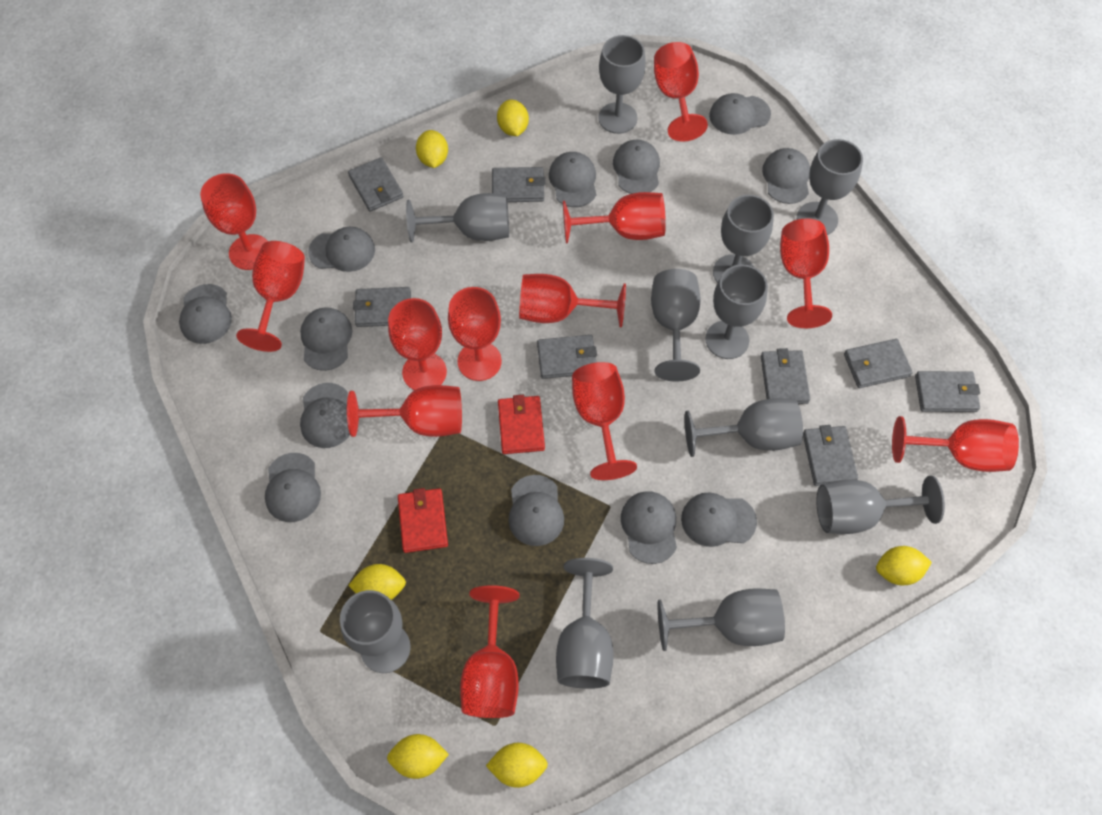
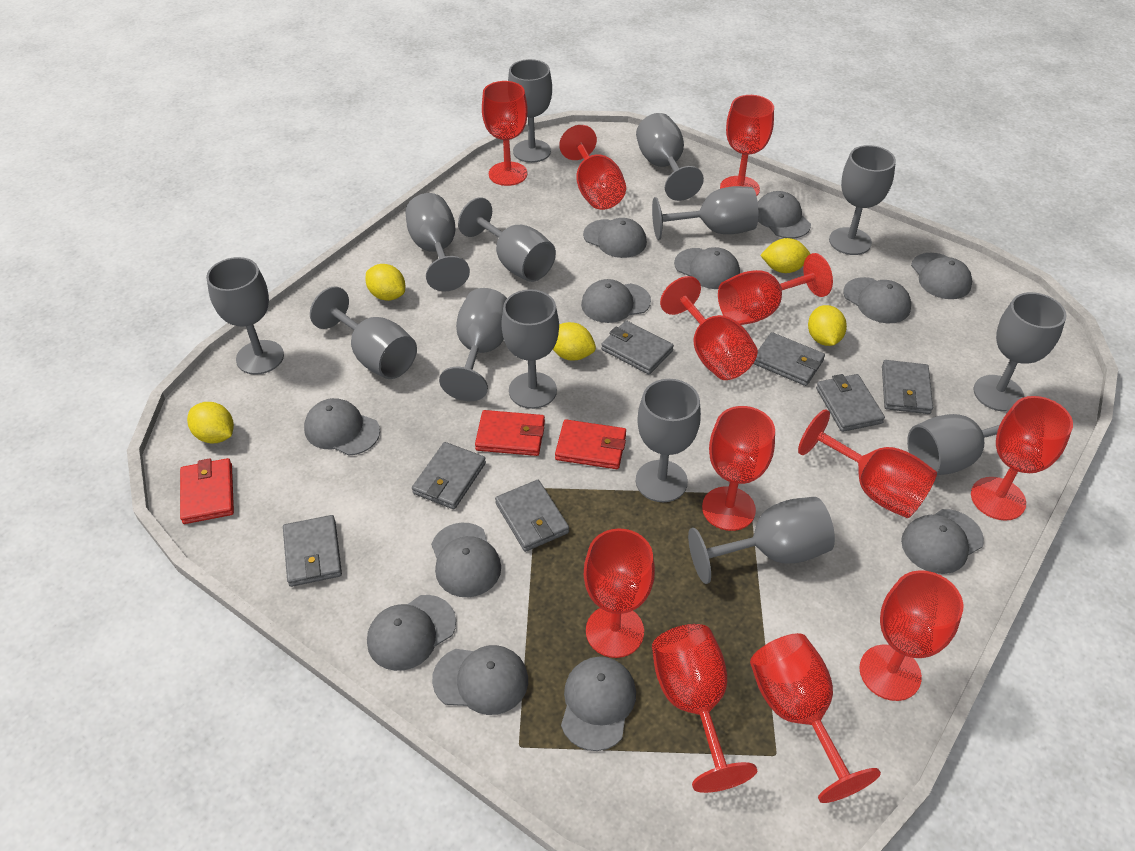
grey goblet: [340,590,411,673] [406,193,509,242] [556,558,614,689] [598,35,646,134] [651,269,701,382] [658,588,785,651] [685,398,803,457] [705,265,768,359] [713,195,774,283] [797,139,863,235] [816,476,945,534] = 11 -> [206,257,284,375] [310,287,417,379] [405,193,470,291] [439,288,507,401] [458,197,556,282] [501,289,559,409] [508,59,552,163] [636,113,704,201] [636,379,701,502] [652,186,758,240] [688,497,835,584] [829,145,896,255] [907,397,1024,475] [974,292,1066,412] = 14
grey wallet: [348,157,404,212] [353,287,411,327] [492,167,545,202] [537,335,597,379] [761,348,810,404] [803,425,858,486] [844,339,913,388] [915,371,980,412] = 8 -> [283,515,342,587] [412,442,486,509] [495,480,569,552] [601,320,674,375] [753,332,825,386] [816,374,885,432] [882,360,933,414] = 7
red wallet: [398,488,448,553] [498,395,545,454] = 2 -> [180,458,234,524] [475,410,545,456] [555,419,626,469] = 3
yellow lemon: [348,564,406,600] [387,734,449,779] [416,130,448,168] [486,743,548,788] [497,99,529,136] [876,546,932,585] = 6 -> [187,402,234,443] [365,264,405,301] [553,322,596,360] [760,238,810,273] [808,305,847,346] = 5

